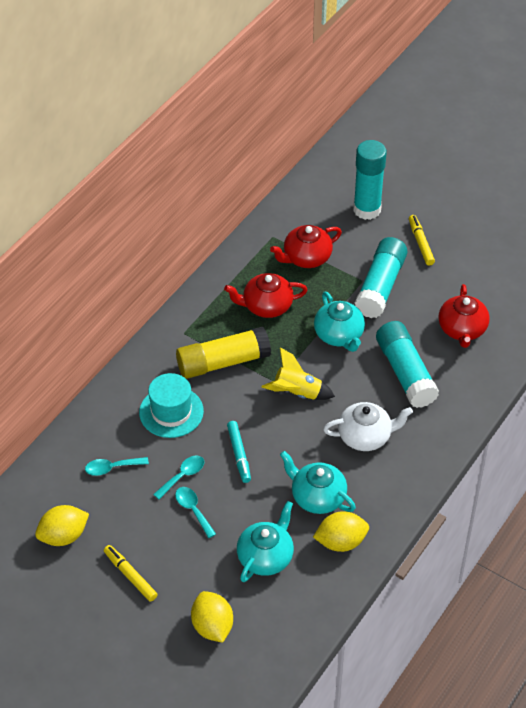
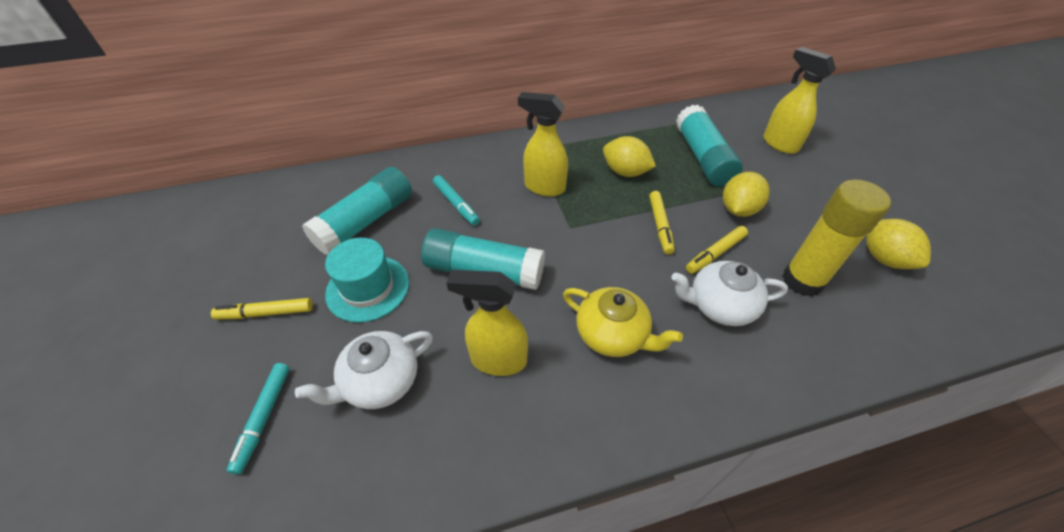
red teapot: [224,273,307,318] [270,225,342,268] [438,284,490,348] = 3 -> none = 0
turquoise marker: [227,421,251,483] = 1 -> [227,363,290,475] [433,175,480,226] = 2
turquoise spoon: [85,457,149,476] [153,455,204,499] [175,487,216,538] = 3 -> none = 0
turquoise teapot: [237,501,294,582] [280,451,356,514] [314,292,365,352] = 3 -> none = 0
white teapot: [323,402,413,451] = 1 -> [295,331,433,409] [671,261,788,326] = 2
yellow marker: [104,545,158,602] [409,215,435,266] = 2 -> [211,298,313,320] [649,191,675,255] [686,226,748,274] = 3
yellow rocket: [261,347,335,400] = 1 -> none = 0
yellow spray bottle: none = 0 -> [446,270,528,376] [518,92,568,196] [763,47,836,154] = 3
yellow teapot: none = 0 -> [563,287,683,357] = 1

